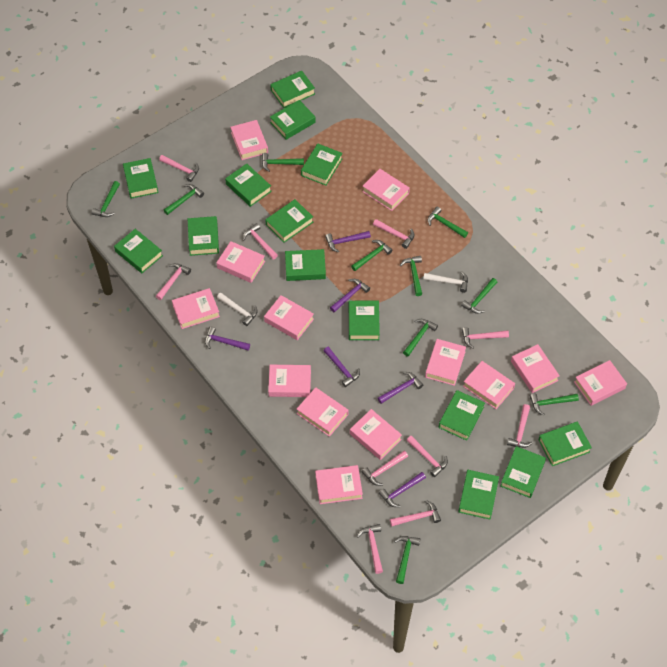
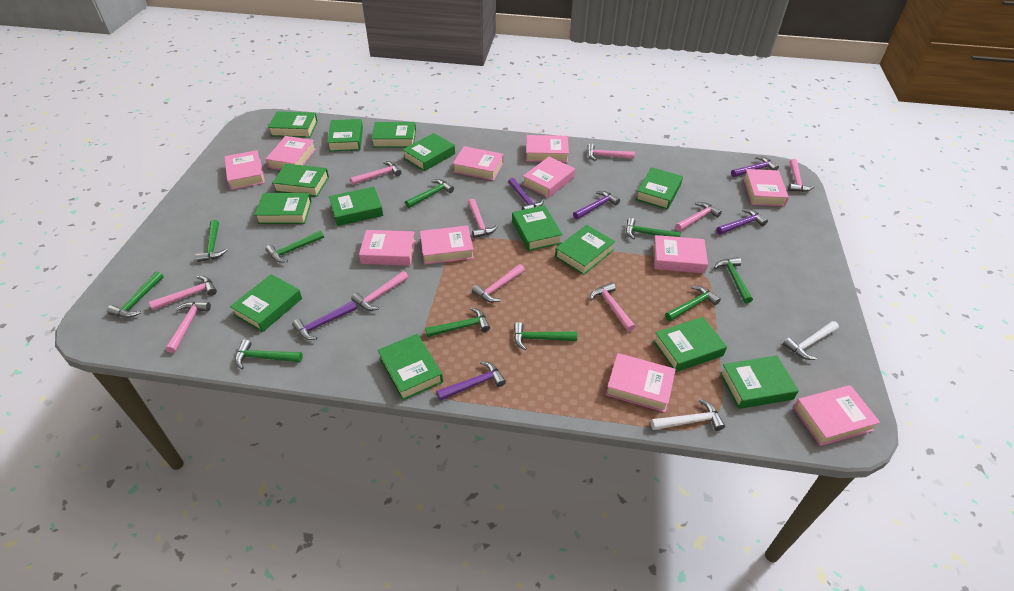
pink book: [172,288,220,329] [216,241,265,283] [230,120,268,160] [264,295,314,340] [268,365,311,397] [297,387,348,437] [315,465,363,504] [350,409,402,460] [362,169,410,211] [425,339,466,386] [463,361,515,409] [511,344,560,393] [574,360,627,406] = 13 -> [224,150,265,190] [266,136,316,170] [359,230,416,266] [420,226,474,265] [453,146,504,181] [523,156,575,198] [526,135,569,162] [606,353,676,412] [653,235,708,273] [743,169,789,206] [793,385,880,446] = 11

